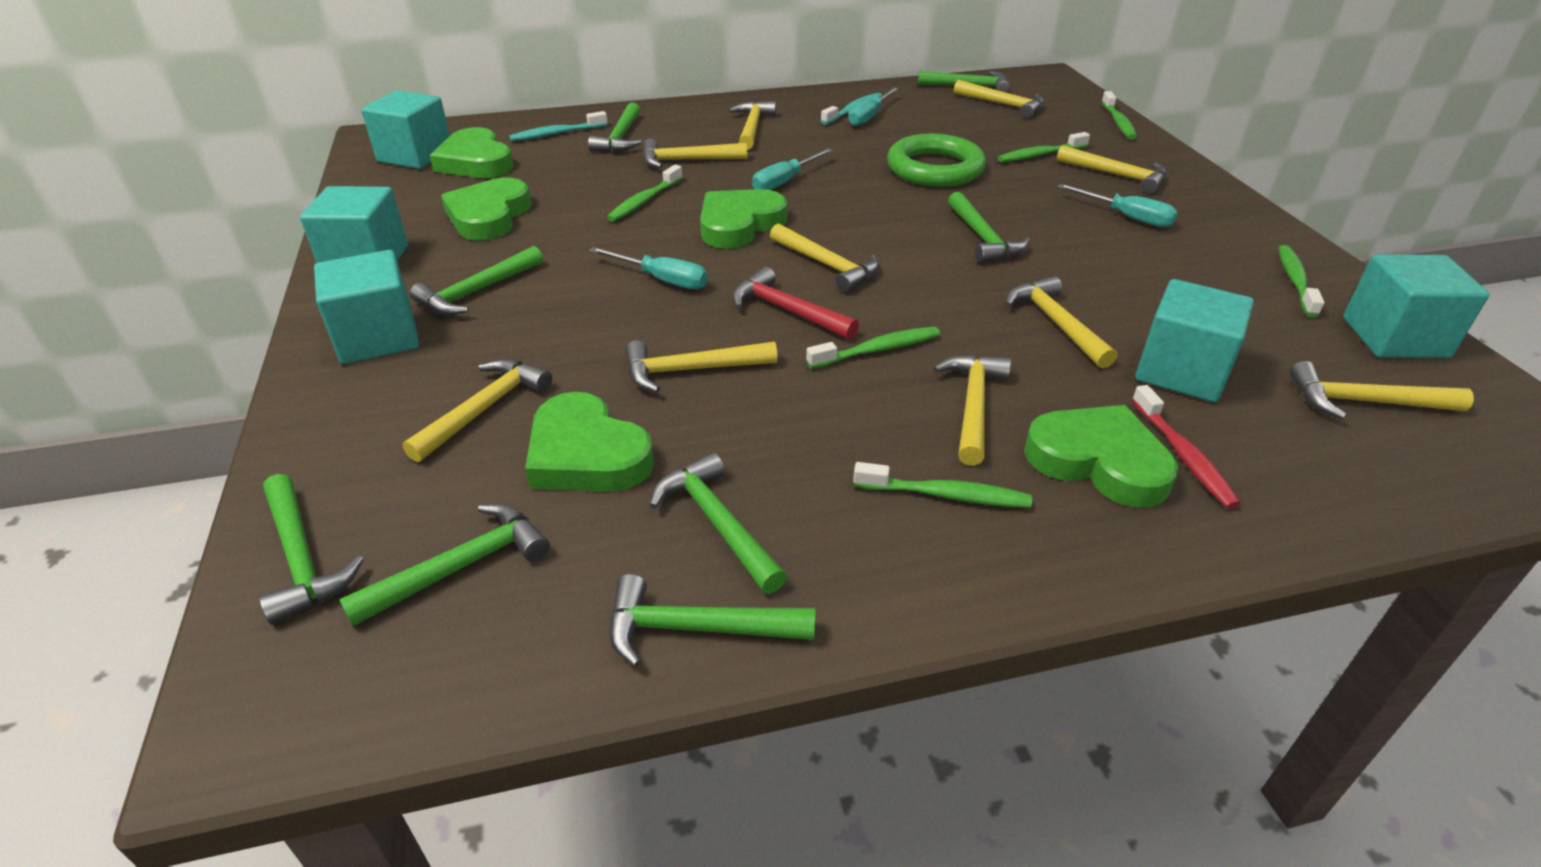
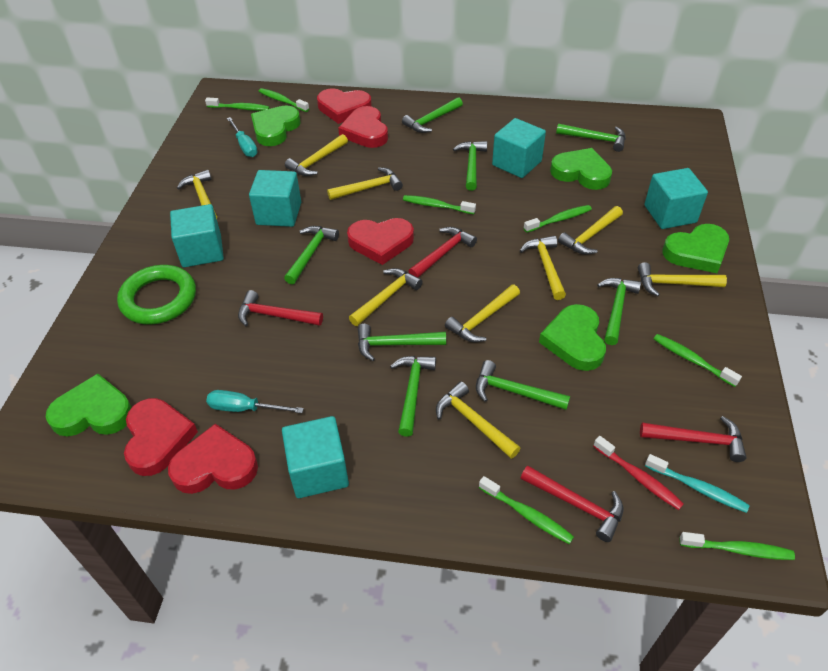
green toothbrush: [607,165,683,222] [806,326,940,369] [853,462,1032,508] [997,132,1090,162] [1101,91,1137,139] [1278,245,1325,317] = 6 -> [205,97,270,111] [259,88,309,112] [403,195,476,214] [479,476,574,544] [524,205,592,233] [654,334,742,387] [679,532,795,560] = 7
red hammer: [732,267,859,340] = 1 -> [238,290,323,326] [409,227,477,278] [521,465,623,542] [640,416,747,462] = 4
red heart: none = 0 -> [124,398,198,476] [168,424,258,494] [317,88,372,124] [338,106,388,148] [347,218,414,265] = 5
turquoise screwdriver: [589,247,708,289] [752,148,833,190] [848,87,899,126] [1057,184,1178,227] = 4 -> [206,390,304,413] [227,117,258,157] = 2
turquoise toothbrush: [509,111,607,141] [821,93,882,125] = 2 -> [645,454,750,513] = 1
yellow hammer: [402,359,552,463] [625,340,778,393] [643,139,747,168] [729,101,777,150] [770,223,879,292] [933,354,1011,466] [954,80,1045,118] [1005,276,1117,368] [1057,145,1167,193] [1289,361,1474,419] = 10 -> [177,170,217,219] [285,134,348,176] [327,167,403,200] [349,268,423,326] [436,381,521,459] [445,285,520,342] [520,236,566,300] [558,206,623,254] [638,262,727,297] = 9

